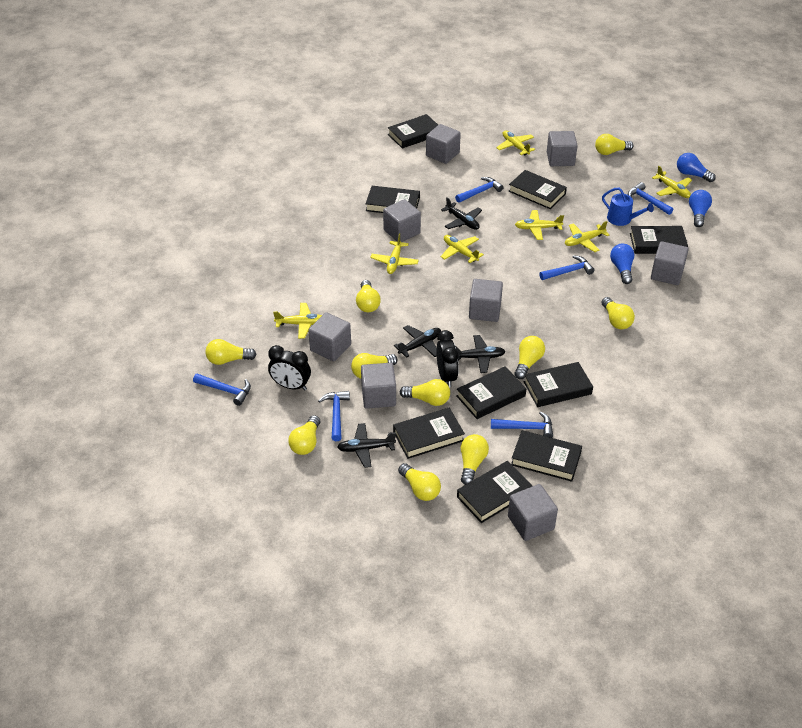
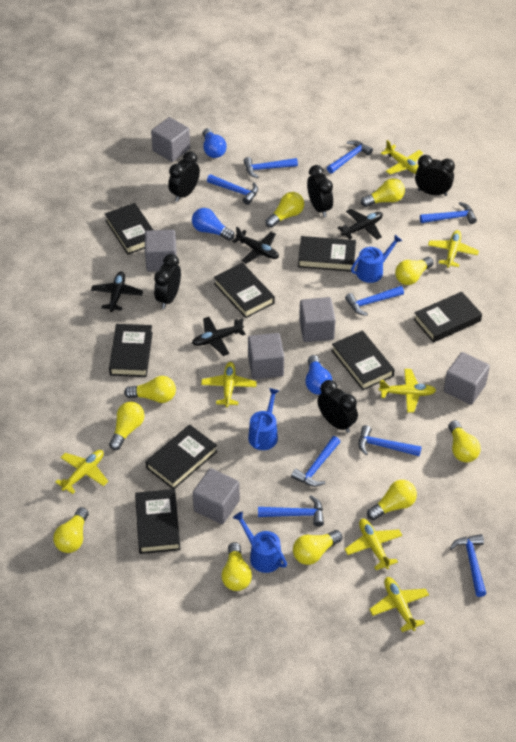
black book: [366,186,420,213] [388,114,438,149] [393,408,465,459] [457,366,526,419] [457,461,532,523] [509,170,567,209] [511,430,582,482] [524,362,593,407] [630,226,688,254] = 9 -> [105,203,153,255] [109,324,153,377] [135,489,181,554] [146,425,217,489] [214,263,275,318] [298,236,356,271] [332,330,395,390] [414,292,482,343] = 8
black clock: [268,345,311,390] [436,330,459,387] = 2 -> [154,254,181,309] [168,151,200,202] [307,165,333,217] [317,380,358,433] [415,155,455,196] = 5
blue hammer: [193,374,251,406] [318,391,350,441] [455,177,504,203] [491,412,553,438] [539,255,595,280] [628,182,673,215] = 6 -> [207,174,258,205] [244,157,298,178] [258,496,324,527] [291,436,340,487] [327,140,373,173] [345,286,404,316] [359,425,422,456] [420,202,477,224] [450,534,487,597] = 9
blue watering can: [602,187,654,226] = 1 -> [233,511,287,573] [248,388,279,450] [351,235,402,283] = 3
grey cube: [308,312,351,362] [361,363,396,409] [383,199,421,242] [426,124,461,164] [469,279,503,322] [508,484,558,541] [547,131,578,166] [651,241,689,285] = 8 -> [145,230,177,272] [151,117,190,162] [193,468,240,524] [248,333,284,379] [299,297,336,342] [444,352,490,405] = 6

